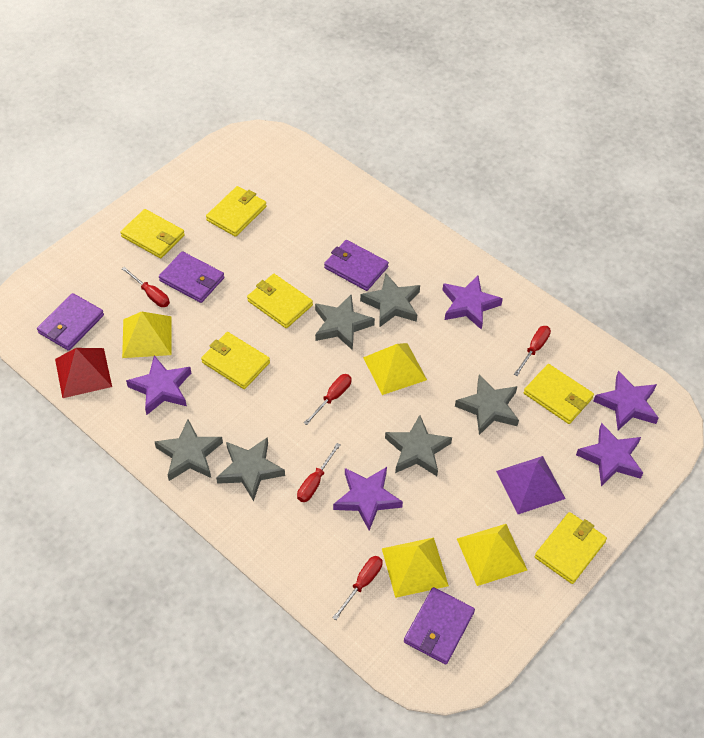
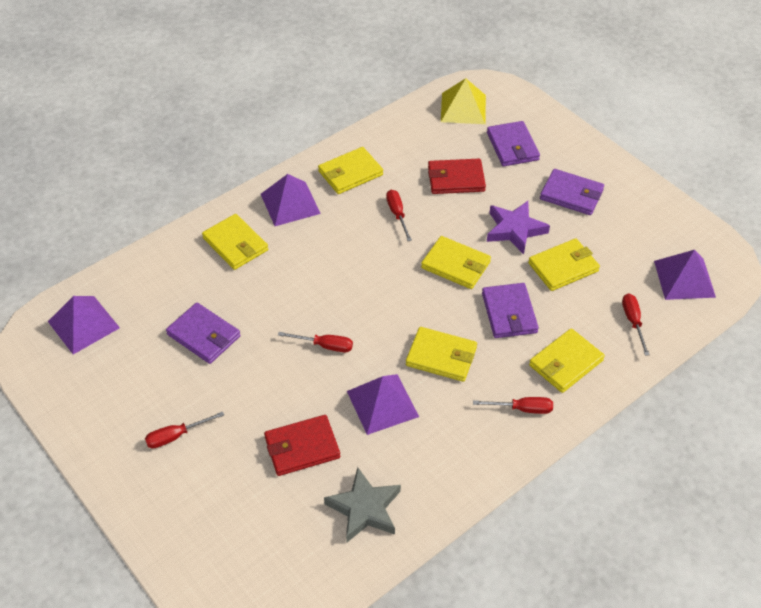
grey star: [155,419,223,481] [216,437,285,501] [315,294,375,350] [360,273,420,328] [385,415,452,476] [455,375,519,435] = 6 -> [324,467,401,542] = 1
purple pyramid: [496,456,566,514] = 1 -> [48,296,120,354] [261,174,321,226] [347,374,419,435] [654,250,716,300] = 4
purple star: [126,355,191,415] [333,467,403,531] [442,275,503,330] [576,423,643,486] [594,371,659,430] = 5 -> [487,201,550,254] = 1
red pyramid: [55,348,112,398] = 1 -> none = 0
red wallet: none = 0 -> [264,415,340,476] [428,159,486,194] = 2
yellow pyramid: [122,311,171,358] [363,343,427,395] [382,537,449,598] [457,524,527,586] = 4 -> [441,78,486,124] = 1

